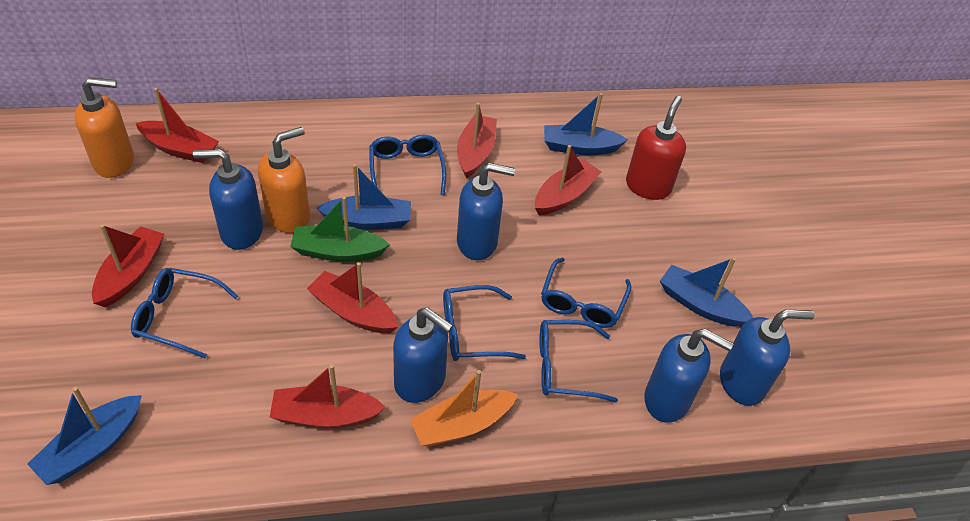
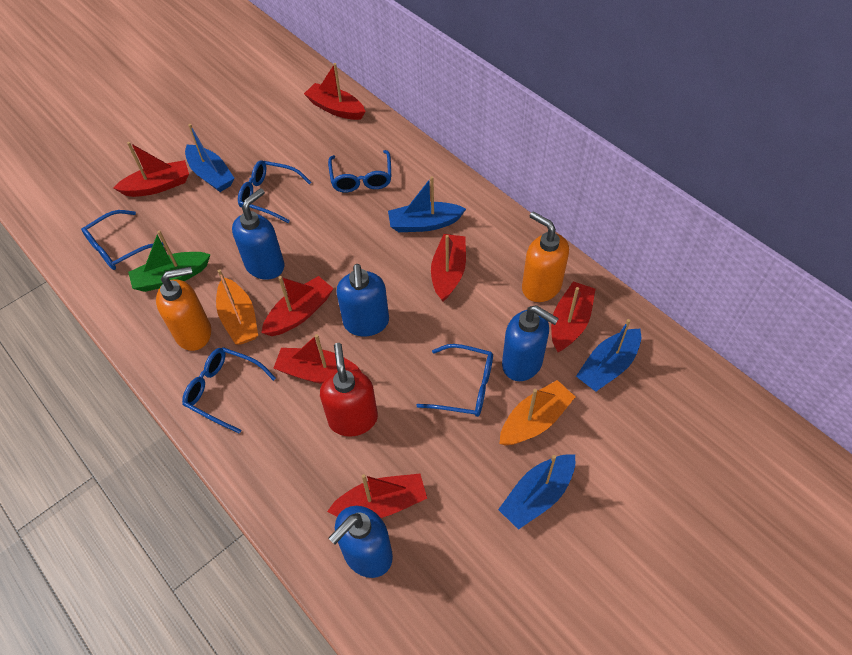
blue soap dispenser: [193,149,263,250] [393,307,453,403] [457,163,515,260] [644,329,734,423] [720,309,815,406] = 5 -> [232,188,284,280] [328,506,393,578] [336,264,389,337] [502,305,559,381] = 4
orange boat: [410,370,518,447] = 1 -> [216,269,258,345] [500,380,575,446] = 2
red boat: [92,224,164,307] [136,88,219,163] [270,364,386,428] [307,262,398,333] [457,103,497,179] [535,145,601,215] = 6 -> [114,142,189,197] [261,276,334,336] [274,334,362,384] [304,63,366,120] [327,474,427,518] [431,234,466,301] [551,281,595,352] = 7

